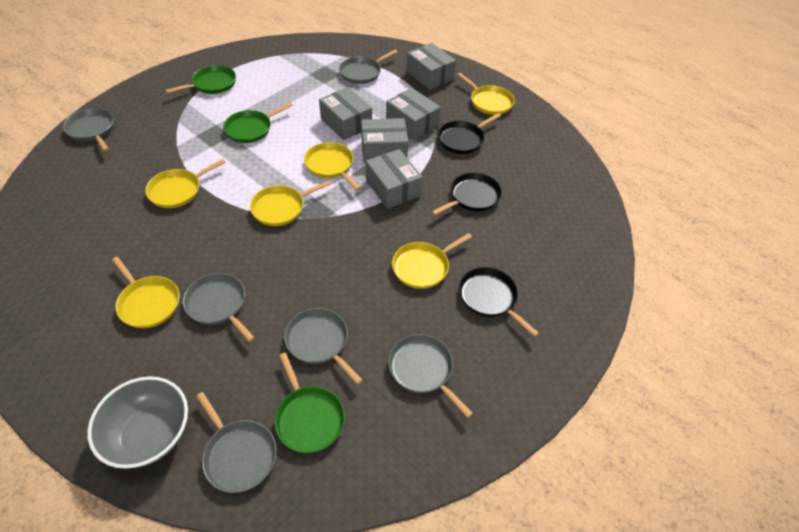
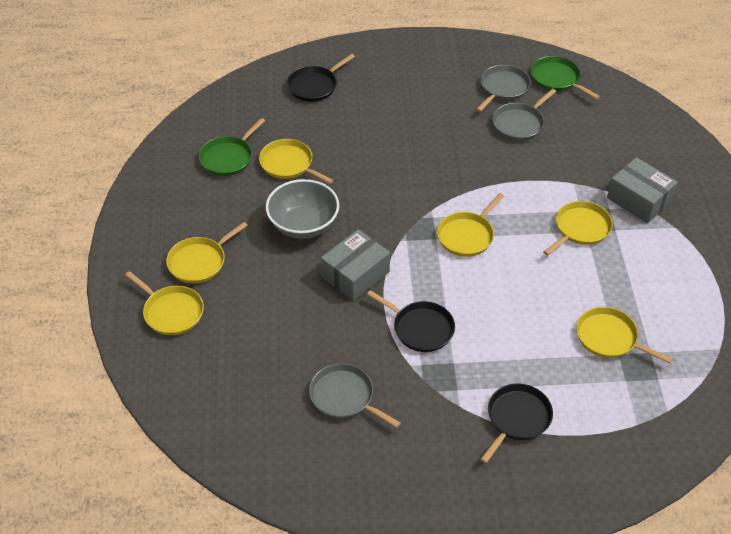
green pan: [166,65,236,94] [223,102,293,143] [275,353,345,453] = 3 -> [199,118,265,176] [531,56,600,99] = 2
grey box: [319,87,372,140] [361,118,408,163] [366,149,423,209] [386,88,440,140] [406,43,456,90] = 5 -> [321,229,390,301] [607,157,678,223] = 2
grey pan: [63,108,114,151] [183,273,255,342] [196,392,277,493] [284,308,363,385] [339,50,398,84] [388,334,473,418] = 6 -> [309,363,401,428] [476,65,531,112] [492,89,556,141] = 3

